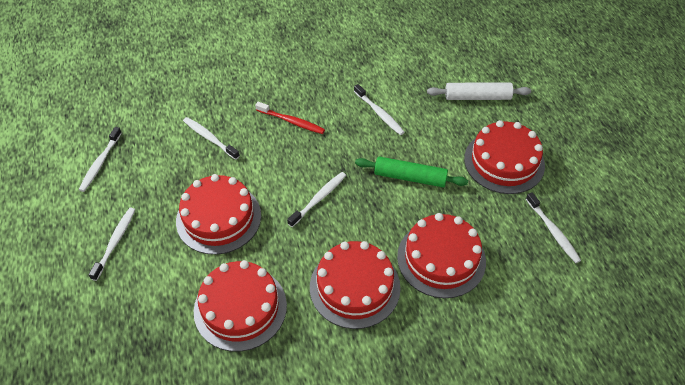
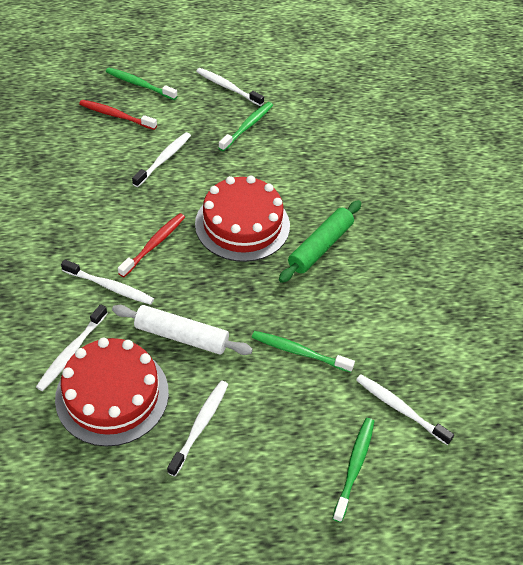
green toothbrush: none = 0 -> [106,68,177,100] [219,102,273,151] [252,331,355,373] [332,418,374,522] = 4
red cake: [176,174,261,255] [194,260,287,352] [310,241,401,329] [397,213,486,298] [464,120,545,194] = 5 -> [55,338,169,447] [195,176,290,262] = 2
red toothbrush: [255,102,325,134] = 1 -> [79,100,157,130] [118,213,185,277] = 2

